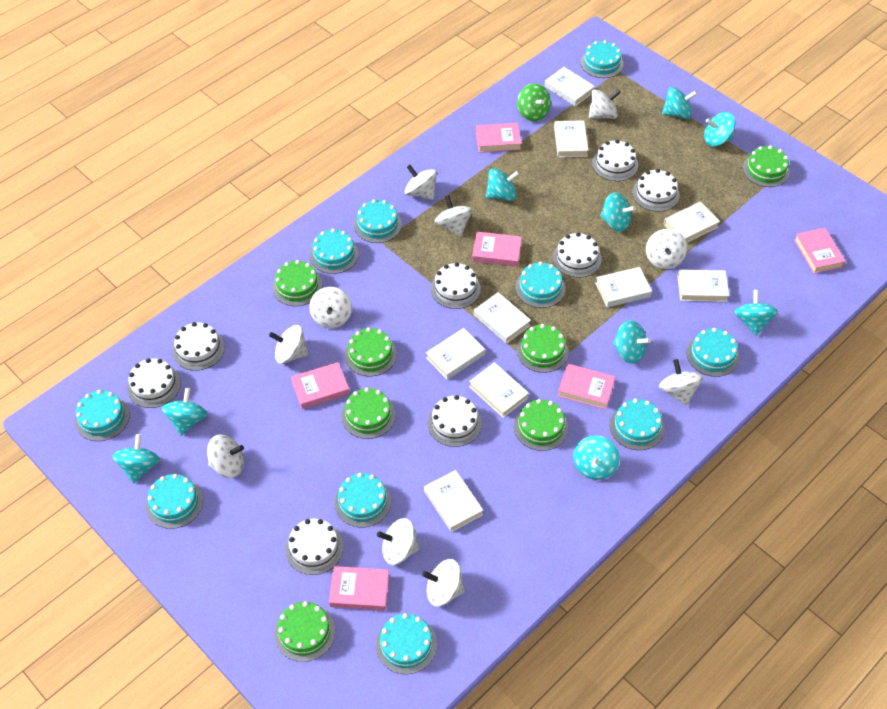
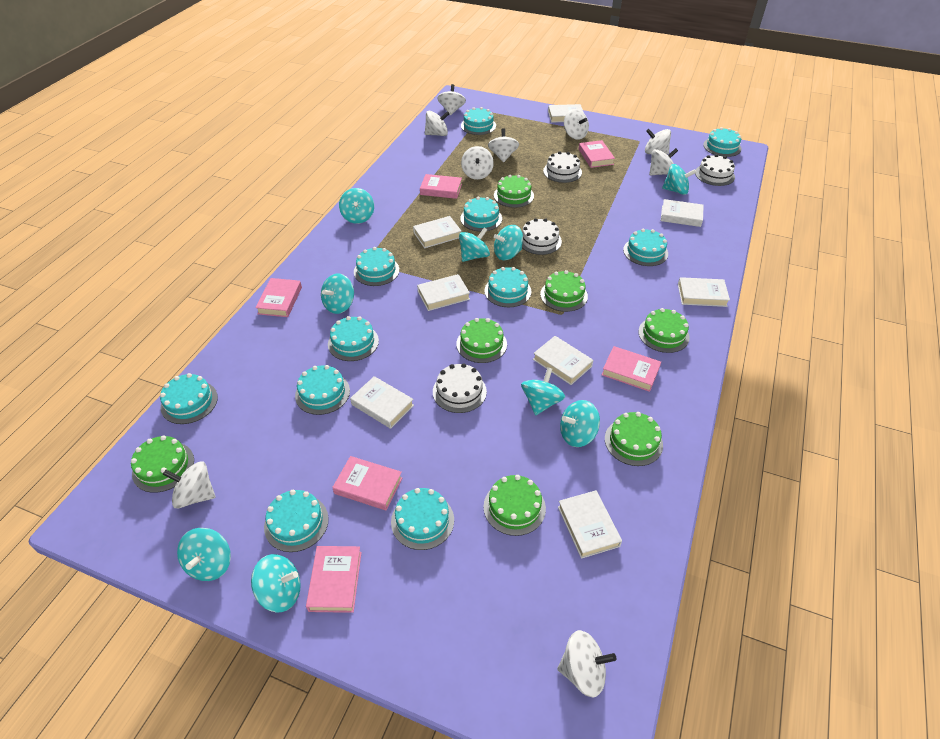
green spinning top: [517,83,551,121] = 1 -> none = 0
turquoise cake: [75,390,130,441] [146,474,203,529] [310,229,359,274] [335,473,391,527] [354,199,402,243] [376,613,437,674] [515,262,565,308] [581,40,624,78] [610,399,664,450] [687,328,739,377] = 10 -> [160,373,218,424] [264,490,329,552] [295,365,350,415] [328,316,379,361] [354,247,399,286] [391,488,454,550] [460,197,502,232] [461,107,496,135] [484,267,531,307] [623,229,668,266] [703,127,742,157] = 11
white book: [424,470,483,532] [426,328,485,380] [469,362,529,418] [474,292,531,344] [545,67,595,106] [554,120,589,158] [595,267,652,307] [663,202,720,243] [677,269,729,302] = 9 -> [350,376,414,429] [413,216,461,248] [417,274,470,311] [533,336,593,385] [548,104,584,123] [558,490,622,559] [661,199,704,227] [678,277,730,307] = 8
white cake: [127,358,181,408] [172,322,225,371] [285,519,344,575] [428,395,482,447] [431,262,481,309] [553,232,602,278] [592,140,638,181] [632,169,680,212] = 8 -> [433,363,487,413] [522,218,562,255] [543,151,582,183] [695,154,735,186] = 4
white spinning top: [207,434,244,478] [269,325,309,364] [309,287,352,328] [377,518,420,565] [404,165,437,200] [422,559,465,607] [435,195,473,237] [589,89,621,119] [646,229,687,269] [659,359,703,406] = 10 -> [163,461,215,508] [425,111,449,136] [437,84,466,115] [461,146,494,180] [488,128,519,162] [557,630,617,698] [564,109,589,140] [645,129,671,154] [649,148,678,175] = 9

